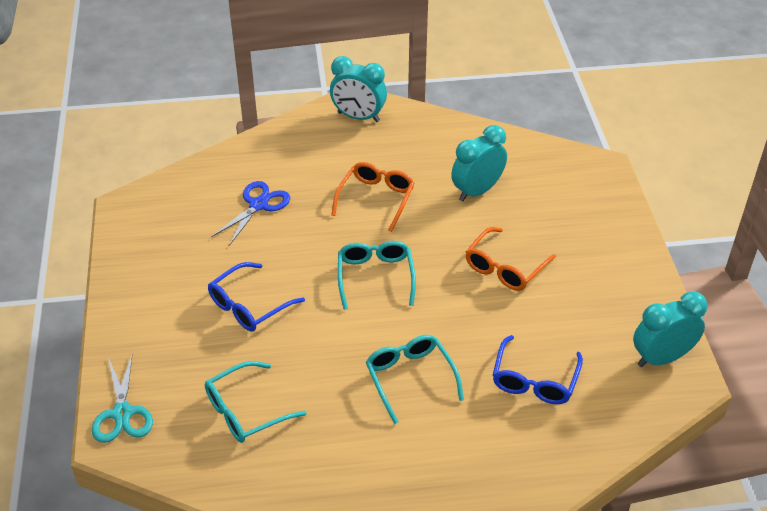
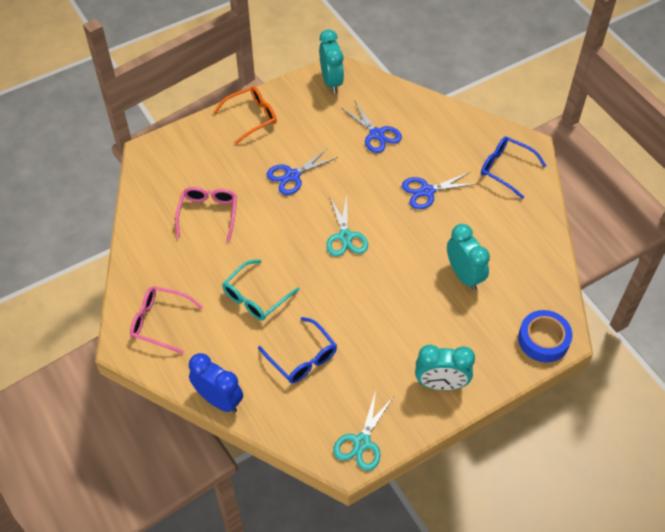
blue clock: none = 0 -> [189,353,243,413] = 1
blue scissors: [211,181,290,246] = 1 -> [267,148,338,195] [343,102,402,153] [402,172,477,209] = 3
blue tape: none = 0 -> [518,310,573,362] = 1
orange glasses: [332,162,415,232] [466,227,556,291] = 2 -> [213,86,277,144] = 1
pink glasses: none = 0 -> [130,286,203,354] [175,187,237,242] = 2
turquoise glasses: [205,361,306,443] [338,241,416,309] [366,335,464,424] = 3 -> [222,259,300,321] = 1
turquoise scissors: [92,353,153,443] = 1 -> [326,195,368,256] [333,390,394,471] = 2

